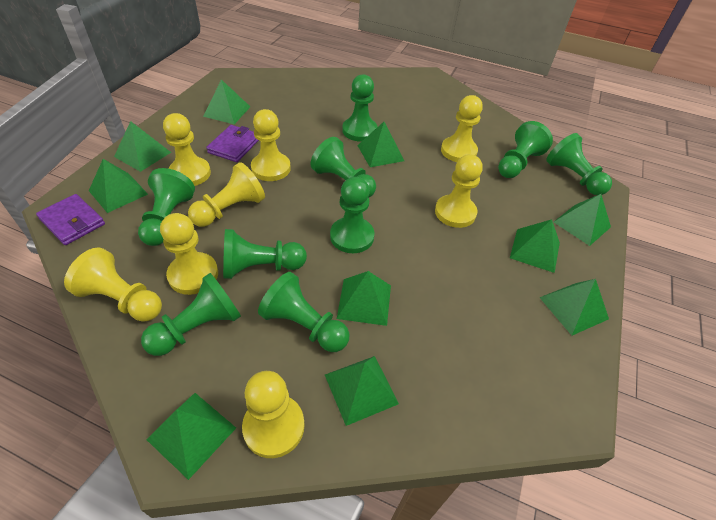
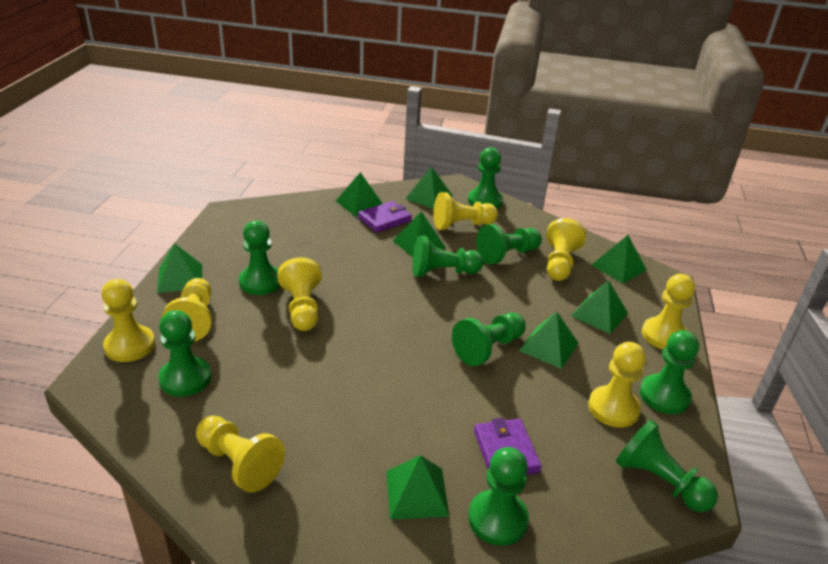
green pyramid: [89,159,148,213] [114,121,171,172] [146,393,236,480] [203,79,250,124] [325,356,399,426] [337,271,391,326] [357,122,404,167] [510,219,560,273] [539,279,609,335] [554,194,611,246] = 10 -> [157,243,202,293] [336,172,383,216] [386,455,449,520] [393,211,446,257] [405,166,453,209] [519,312,579,369] [571,280,628,334] [592,235,647,284] = 8

